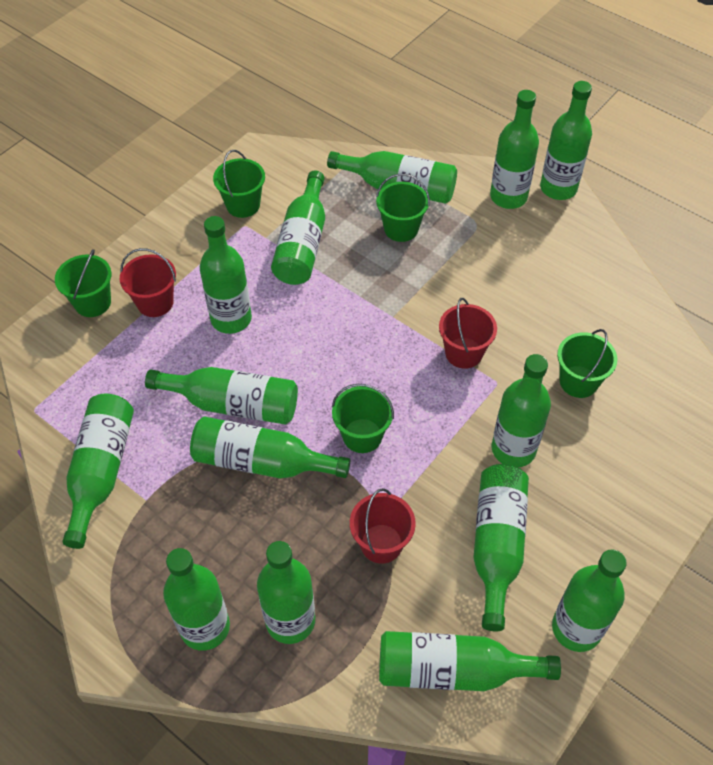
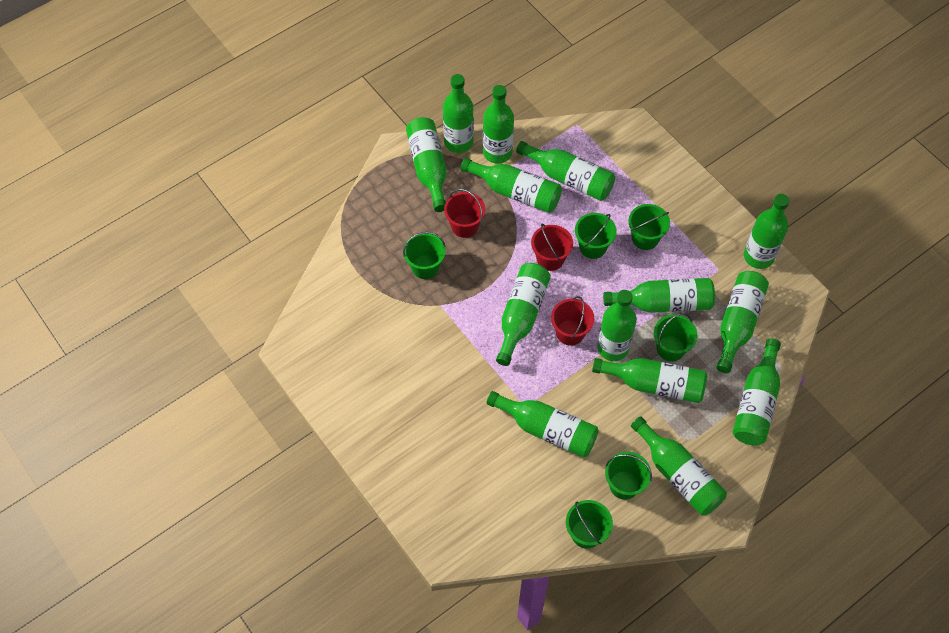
green bucket: [55,249,111,317] [213,150,265,218] [332,384,394,453] [376,174,430,242] [557,329,617,398] = 5 -> [403,232,446,279] [566,500,613,549] [575,213,617,259] [605,451,652,500] [628,204,670,250] [654,313,698,362] = 6

